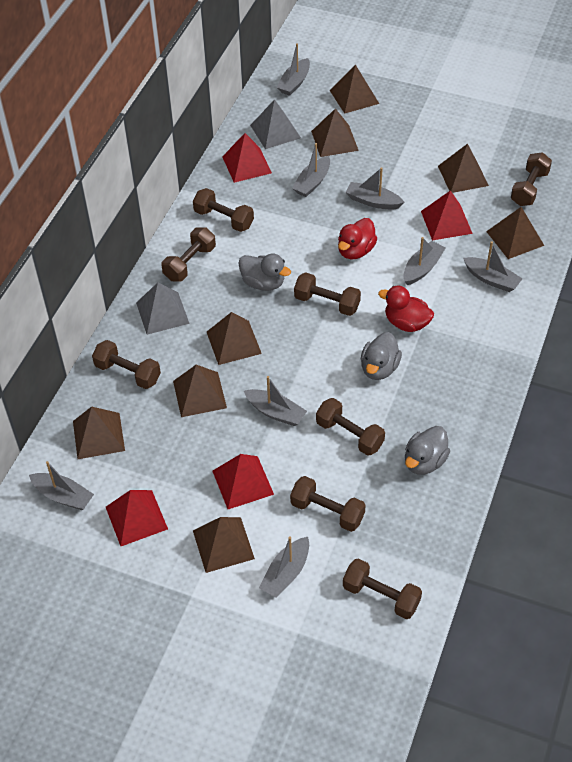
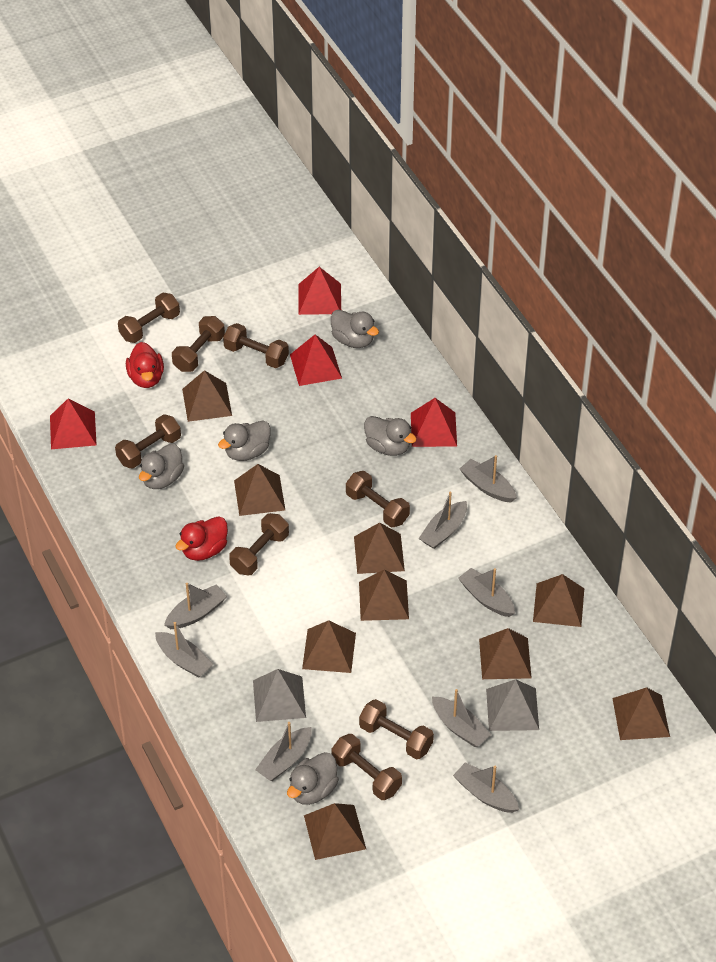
brown pyramid: [73,407,125,459] [173,365,227,417] [193,517,255,573] [207,312,262,365] [311,108,359,157] [330,65,379,114] [438,144,489,193] [486,207,544,259] = 8 -> [182,370,232,422] [234,464,285,516] [302,620,356,673] [304,803,366,860] [354,522,405,574] [359,570,409,621] [479,628,532,679] [533,574,584,627] [612,687,670,740] = 9
grey duck: [238,254,291,291] [361,332,402,380] [405,426,450,475] = 3 -> [139,444,184,489] [218,420,271,461] [287,752,339,805] [331,310,379,348] [364,416,417,456] = 5

